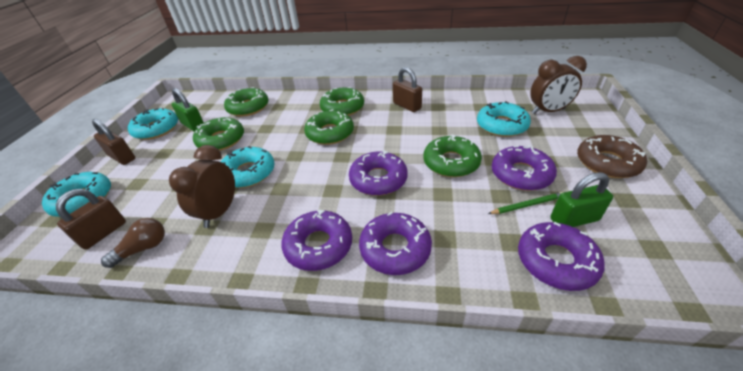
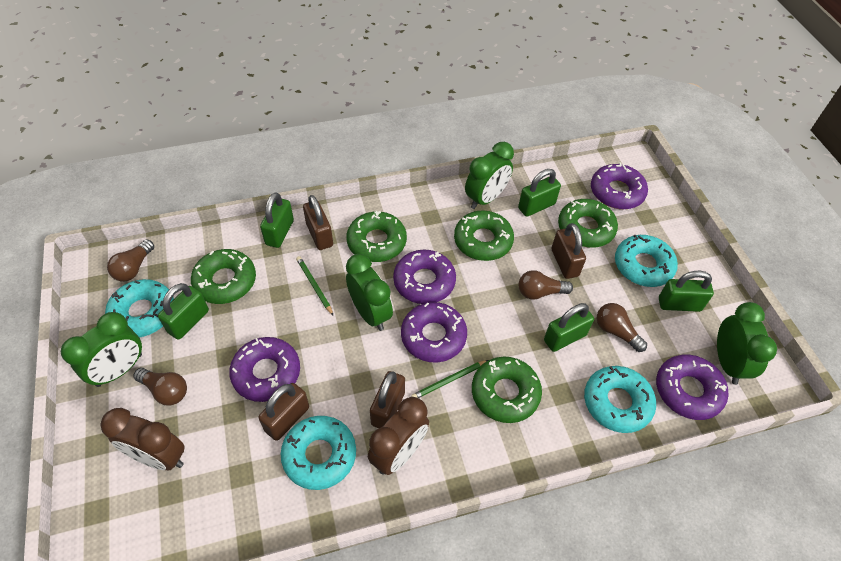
brown donut: [577,135,647,178] = 1 -> none = 0
brown light bulb: [101,218,165,268] = 1 -> [107,240,154,282] [133,368,187,405] [518,270,573,300] [597,303,647,352] = 4
brown padlock: [56,189,126,249] [92,119,135,165] [393,67,422,112] = 3 -> [258,383,309,441] [303,195,333,250] [370,371,405,428] [551,223,586,279] = 4
green clock: none = 0 -> [61,312,142,387] [346,254,393,331] [465,142,514,209] [717,302,777,385] = 4
green padlock: [172,88,204,132] [550,172,613,227] = 2 -> [158,283,209,340] [260,192,294,248] [518,169,561,217] [544,303,594,352] [659,271,714,312] = 5
green pencil: [488,192,563,214] = 1 -> [296,256,333,315] [411,360,488,398] = 2

